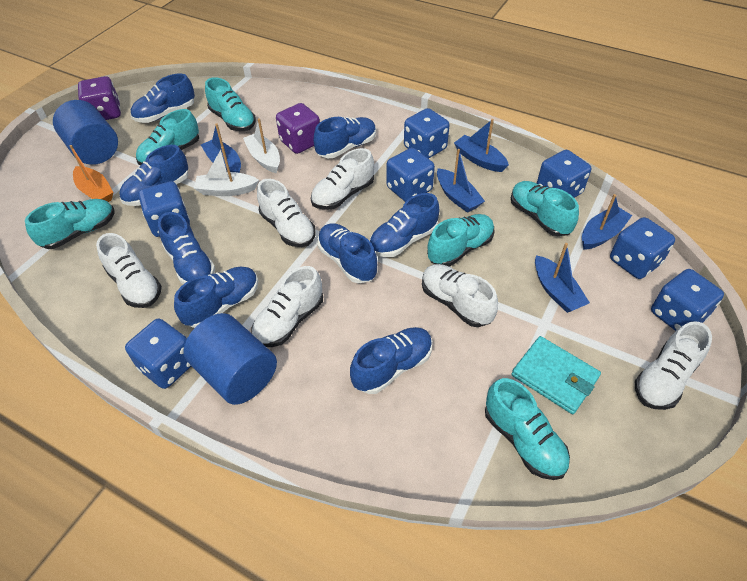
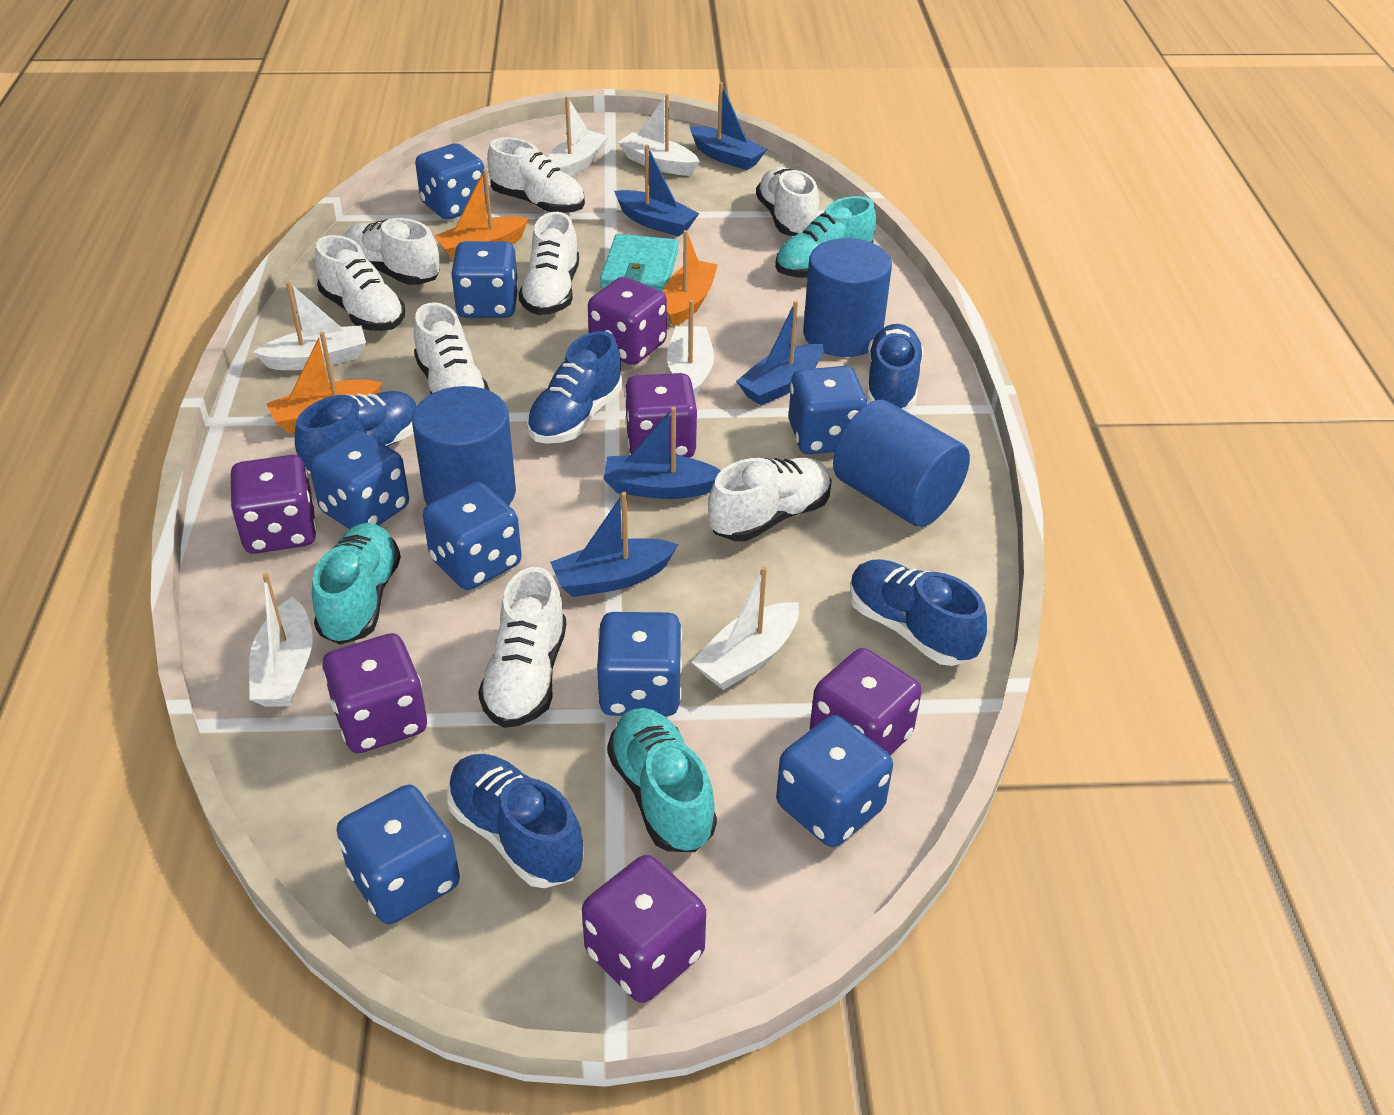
blue cylinder: [53,100,118,165] [183,313,277,405] = 2 -> [412,386,516,505] [803,238,892,357] [833,400,970,527] = 3
blue dice: [125,319,191,389] [138,181,190,237] [387,148,435,202] [404,108,450,159] [537,150,591,198] [610,217,675,279] [651,269,724,331] = 7 -> [309,431,409,529] [337,785,460,924] [415,143,486,220] [423,481,522,590] [451,241,519,318] [597,612,682,716] [776,715,893,847] [788,366,867,454] = 8
blue shoe: [120,145,189,206] [131,73,195,123] [158,212,215,284] [174,267,258,328] [313,117,376,158] [317,223,378,283] [350,327,432,394] [370,193,439,257] = 8 -> [295,391,417,474] [447,754,584,888] [526,331,623,444] [849,559,987,666] [867,324,924,411] = 5
orange boat: [70,145,113,202] = 1 -> [266,332,383,433] [434,169,529,261] [663,230,718,326] = 3
purple dice: [78,76,121,120] [276,103,320,154] = 2 -> [230,455,317,554] [323,633,427,753] [582,855,706,1003] [588,277,667,365] [625,373,697,458] [810,648,922,755] = 6
turquoise shoe: [25,199,114,249] [136,109,199,165] [205,77,256,131] [427,214,494,267] [485,378,570,480] [511,181,579,236] = 6 -> [312,523,401,645] [607,708,717,852] [775,196,876,278] = 3
white boat: [194,146,259,196] [243,118,280,173] = 2 -> [249,573,313,707] [253,282,366,370] [548,96,608,177] [618,94,700,176] [667,300,714,397] [692,566,799,690] = 6
white shoe: [96,233,162,308] [251,266,323,347] [257,179,316,247] [311,148,374,210] [422,264,498,327] [635,321,712,410] = 6 -> [315,235,405,331] [345,218,440,285] [414,302,490,395] [478,567,566,728] [487,138,585,213] [519,212,579,315] [708,458,832,541] [756,167,819,236] = 8

